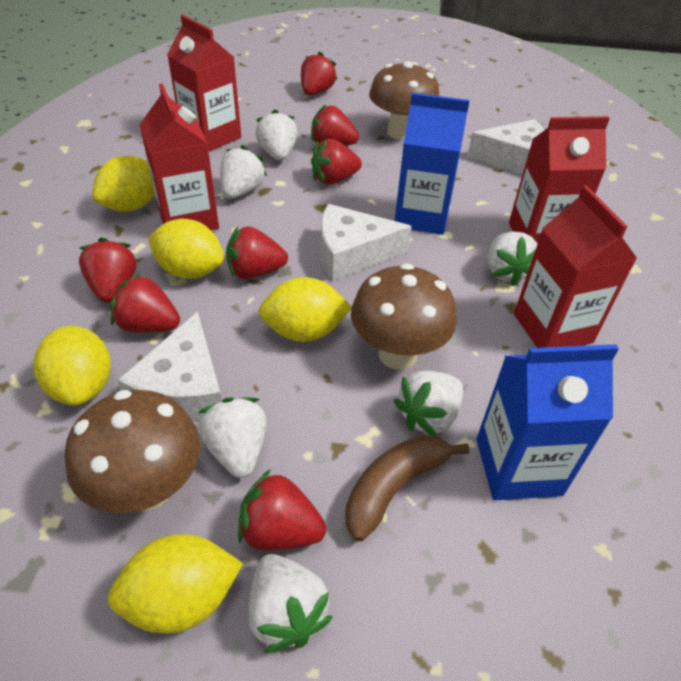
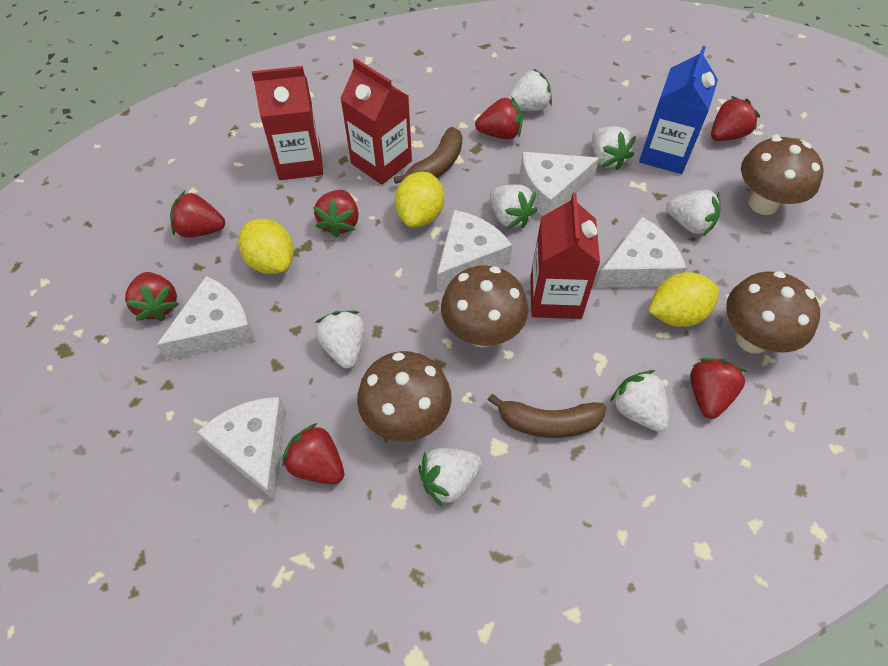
blue carton: [395,93,470,235] [477,344,619,500] = 2 -> [639,46,718,174] = 1
brown banana: [345,435,469,541] = 1 -> [394,127,462,184] [488,394,607,438] = 2
brown mushroom: [64,390,200,513] [351,263,457,370] [369,61,439,140] = 3 -> [357,351,451,442] [441,265,528,347] [726,271,820,354] [741,136,824,215] = 4
red carton: [140,83,219,230] [167,15,241,151] [509,116,610,244] [514,185,637,348] = 4 -> [252,66,323,180] [340,58,412,185] [530,193,600,319] = 3
white cheese: [118,312,222,422] [321,204,412,281] [467,119,544,175] = 3 -> [157,276,256,361] [197,397,286,501] [437,210,512,292] [520,152,599,216] [596,217,687,288] = 5
white strawberry: [198,397,267,478] [220,145,267,199] [249,554,333,653] [255,109,298,160] [394,370,463,436] [488,232,537,286] = 6 -> [315,311,365,369] [418,448,482,507] [490,184,537,229] [507,69,552,111] [592,126,636,170] [610,370,669,432] [666,190,721,236] = 7
yellow lemon: [34,326,111,405] [92,156,155,212] [108,534,243,634] [148,219,224,279] [258,277,352,342] = 5 -> [238,219,294,274] [395,172,444,227] [649,272,719,327] = 3

